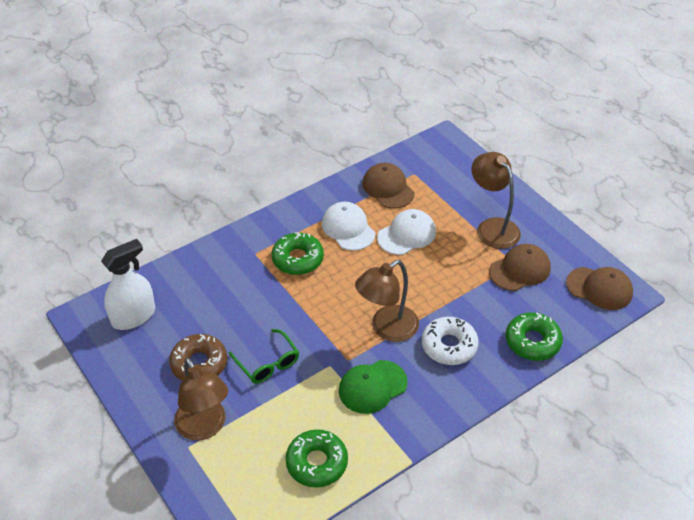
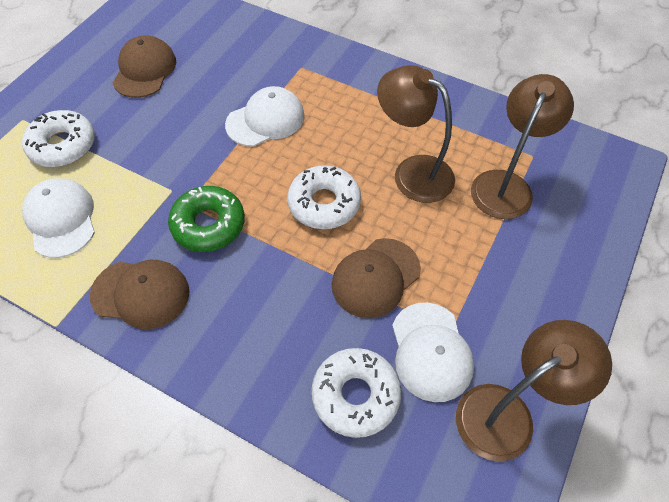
brown donut: [169,334,227,381] = 1 -> none = 0
green cap: [339,360,408,414] = 1 -> none = 0
green donut: [271,232,324,275] [285,429,348,487] [506,312,563,361] = 3 -> [168,186,245,252] = 1
green glasses: [229,329,299,383] = 1 -> none = 0
white cap: [322,202,375,251] [377,209,436,255] = 2 -> [22,178,95,258] [225,86,305,147] [392,303,474,402] = 3
white donut: [422,317,479,365] = 1 -> [22,110,95,167] [287,165,361,229] [312,348,401,438] = 3
white spray bottle: [101,239,155,330] = 1 -> none = 0

